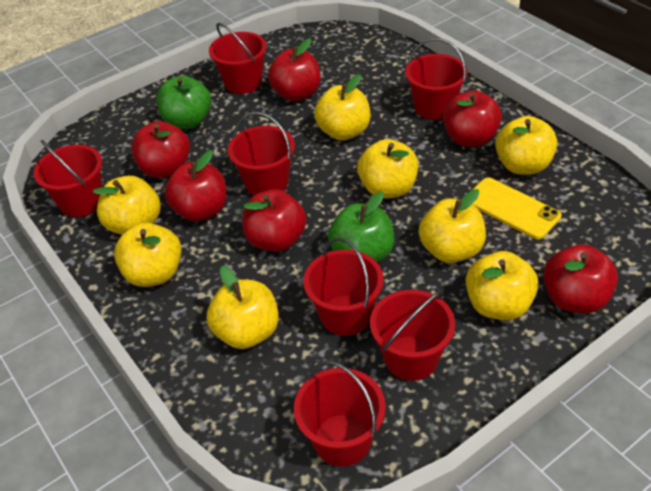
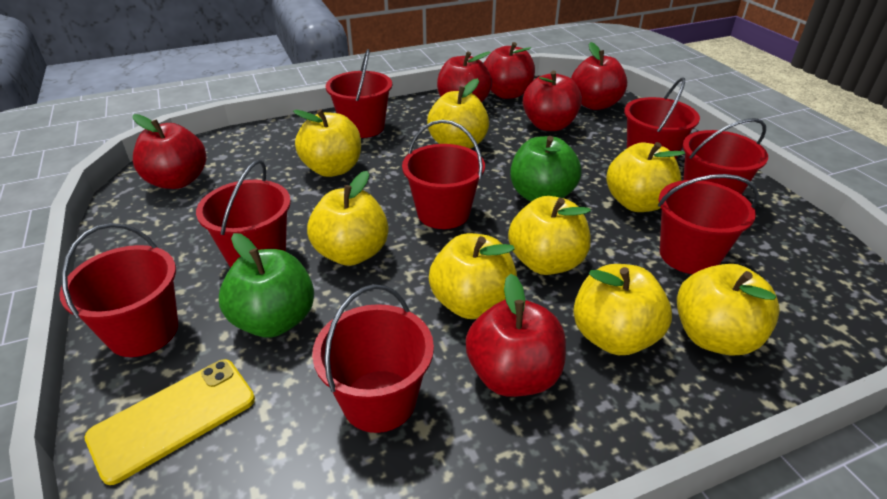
red bucket: [33,140,102,217] [209,23,267,94] [228,112,295,196] [294,361,386,467] [303,238,384,336] [370,290,455,381] [405,38,468,120] = 7 -> [59,223,178,357] [196,160,291,267] [312,284,434,433] [326,49,392,138] [402,120,485,229] [624,78,700,159] [658,174,759,274] [683,118,768,195] = 8

